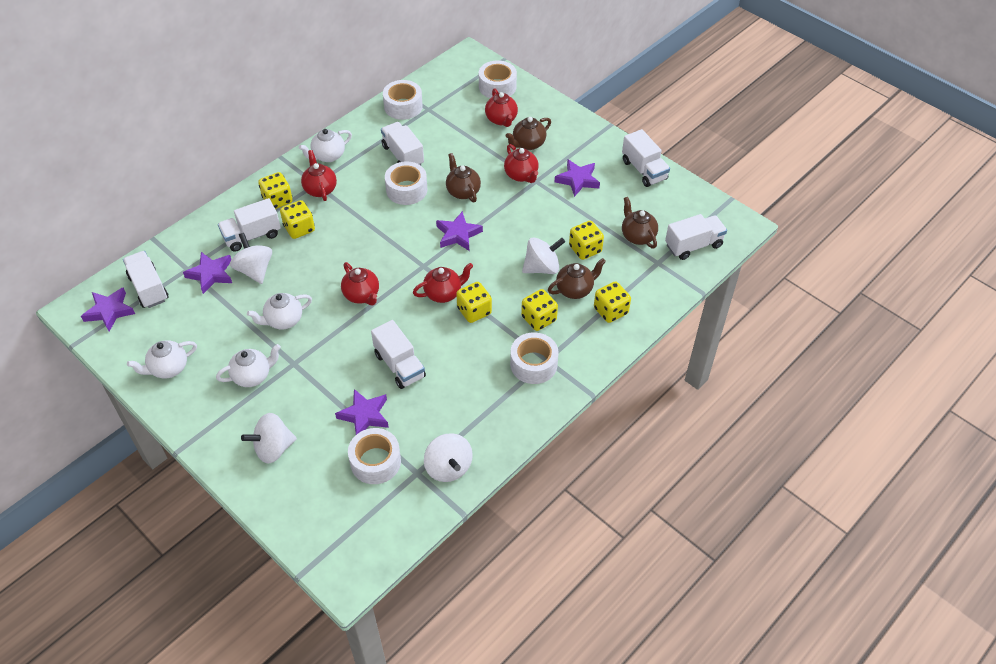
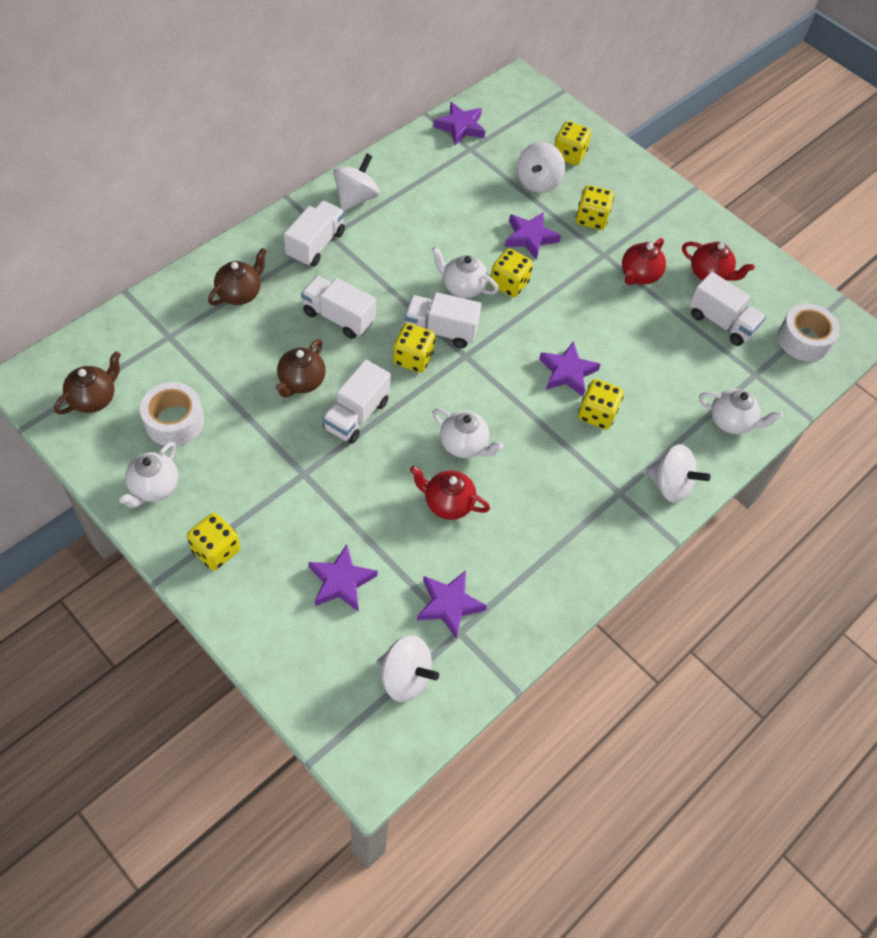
brown teapot: [446,153,481,203] [506,117,551,150] [548,258,606,299] [622,197,658,249] = 4 -> [54,351,121,414] [208,248,267,306] [276,339,325,397] = 3
red teapot: [301,150,337,201] [341,262,379,305] [413,263,473,303] [485,88,518,127] [504,144,539,183] = 5 -> [410,466,490,520] [622,238,666,285] [682,242,755,281] = 3
white tape: [348,428,401,484] [383,80,423,120] [385,161,427,205] [479,60,517,98] [510,333,559,384] = 5 -> [140,382,204,446] [778,304,840,362] = 2
white truck: [123,251,169,308] [218,198,281,252] [371,320,426,389] [381,122,424,165] [622,129,670,187] [665,214,727,260] = 6 -> [284,201,345,267] [301,276,376,339] [322,360,391,444] [404,292,482,348] [689,272,766,346] = 5

